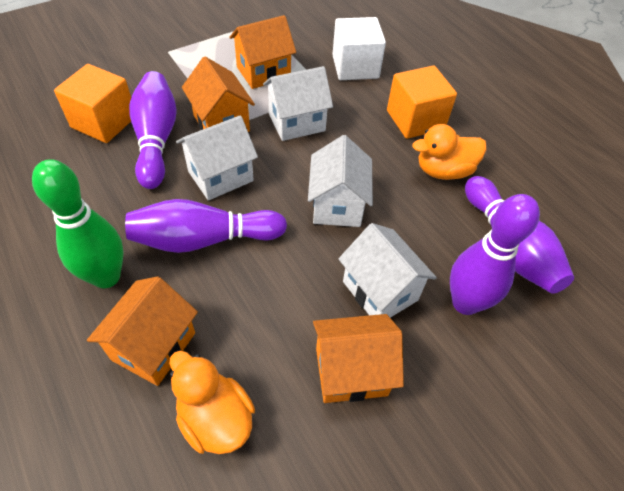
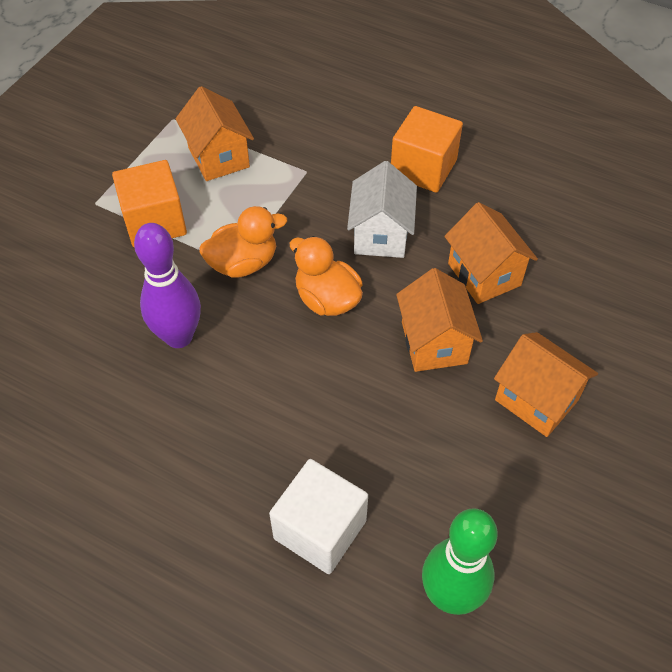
purple bowling pin: [125,199,287,253] [129,71,177,189] [450,194,540,315] [465,176,574,294] = 4 -> [134,223,201,348] = 1
white house: [176,115,258,201] [263,66,333,141] [308,135,373,227] [339,223,437,318] = 4 -> [347,161,417,258] = 1

